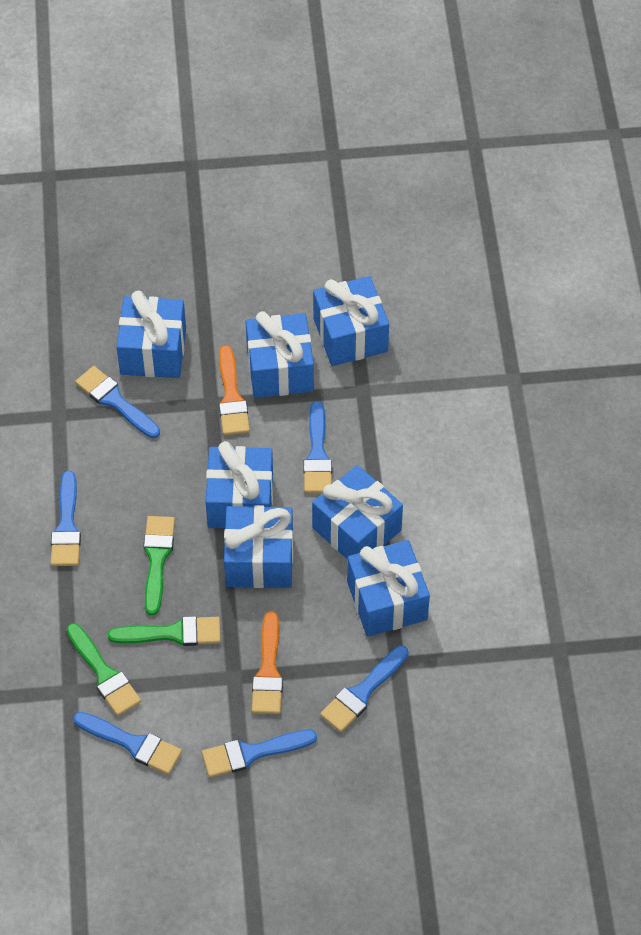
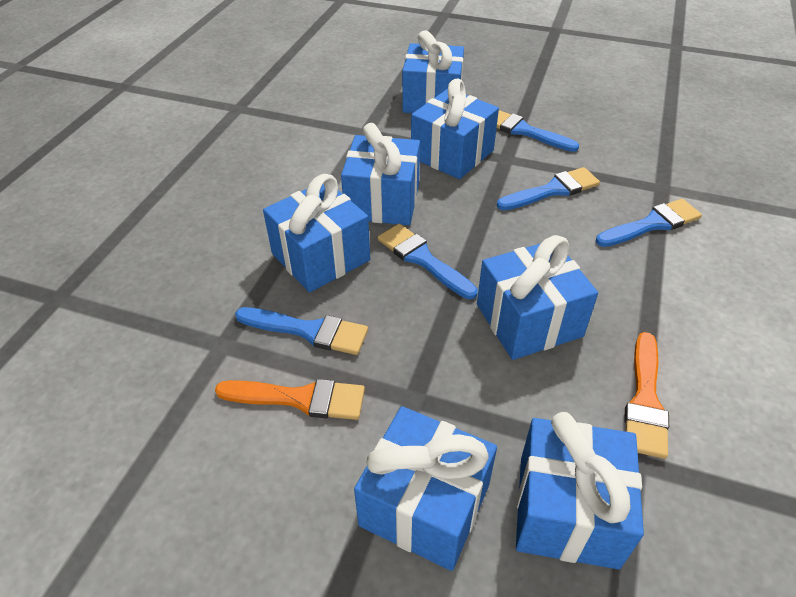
blue brush: [51,471,81,566] [73,712,182,775] [75,366,160,438] [202,730,317,777] [303,401,332,493] [320,646,409,732] = 6 -> [235,307,368,355] [378,224,478,299] [497,110,579,152] [497,167,600,210] [596,199,702,247] = 5
green brush: [66,623,141,716] [108,616,221,646] [143,516,175,615] = 3 -> none = 0

